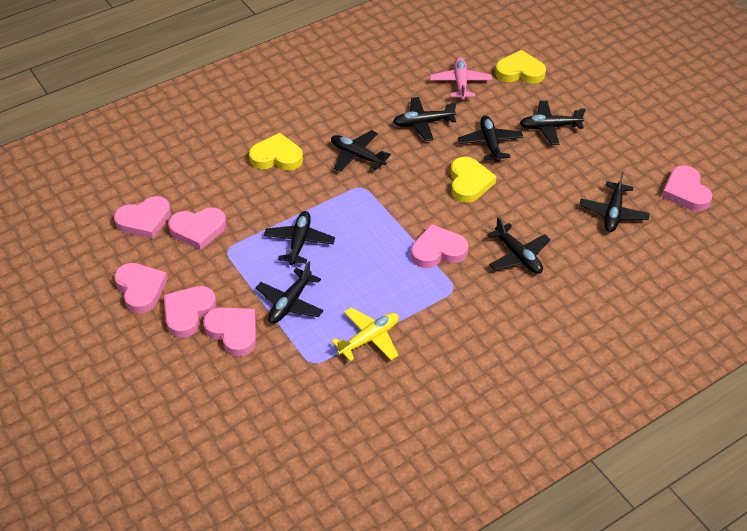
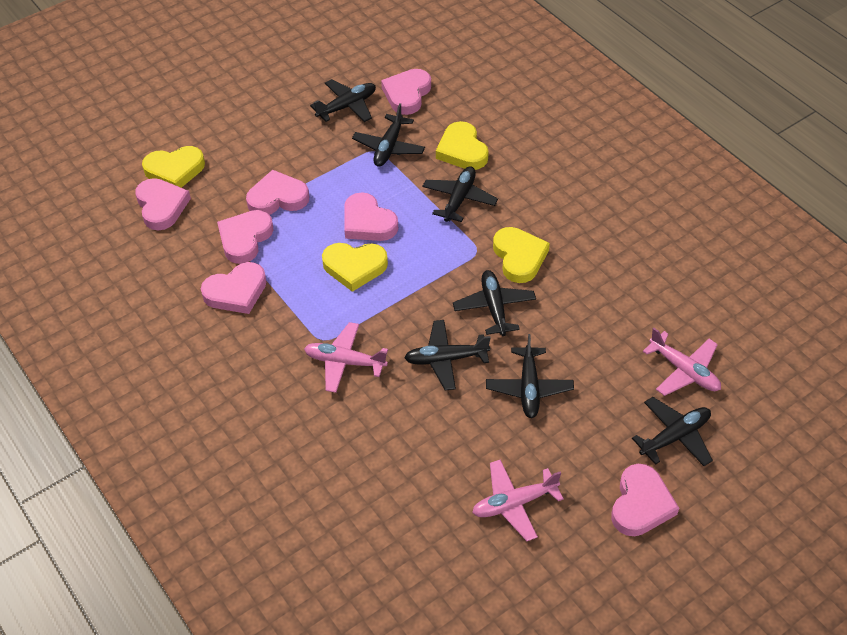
black plane: [256,261,323,323] [264,211,335,265] [331,130,391,172] [393,97,456,141] [458,115,523,162] [487,217,551,274] [520,101,586,145] [579,172,650,232] = 8 -> [310,79,376,122] [352,103,425,167] [404,320,491,391] [422,166,498,222] [453,270,536,336] [486,334,574,418] [632,397,713,466] = 7
pink plane: [430,57,492,100] = 1 -> [304,322,388,393] [472,459,564,541] [643,328,721,396] = 3
yellow heart: [249,133,303,171] [451,157,496,203] [495,50,546,84] = 3 -> [142,146,205,188] [322,243,388,292] [436,121,489,170] [493,227,550,283] = 4
yellow plane: [331,307,399,361] = 1 -> none = 0

